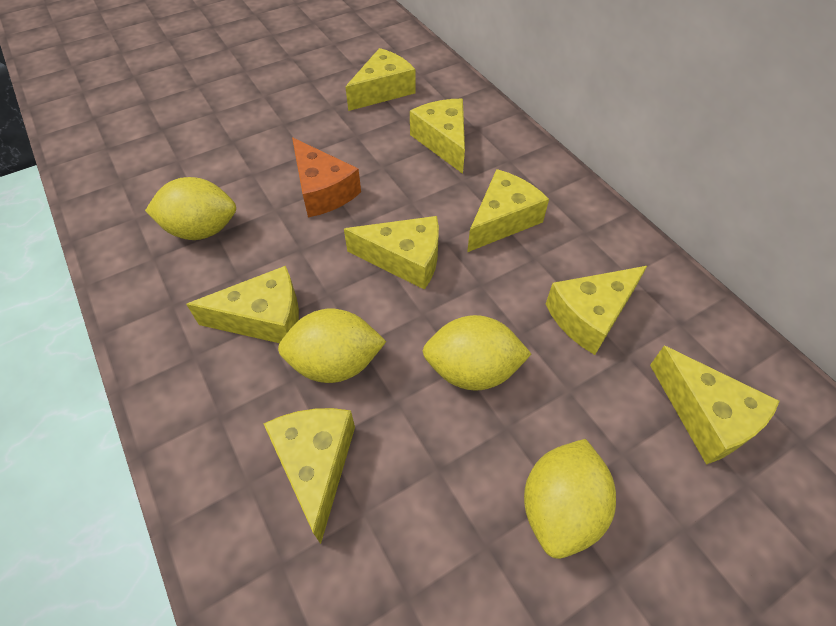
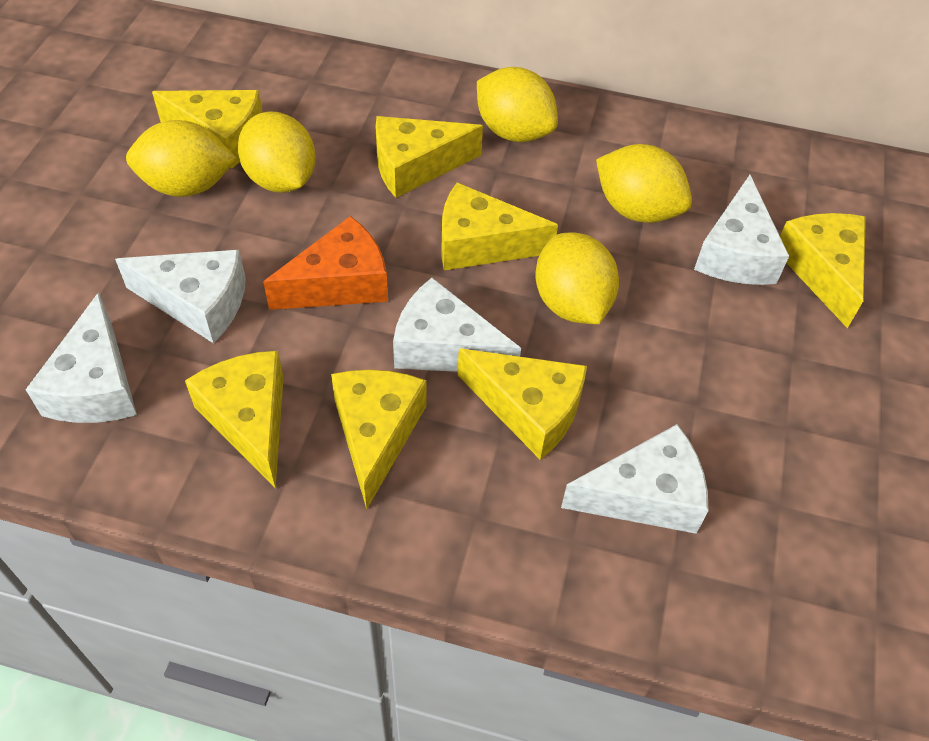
white cheese: none = 0 -> [25,292,137,423] [115,250,246,343] [393,278,521,372] [561,424,708,534] [694,175,789,285] = 5
yellow cheese: [186,266,299,343] [264,408,355,544] [344,216,439,290] [346,48,416,111] [410,99,465,174] [467,169,549,252] [546,266,647,355] [650,346,780,465] = 8 -> [152,90,263,168] [185,351,284,488] [331,370,426,509] [376,116,483,198] [441,183,558,270] [458,348,587,460] [780,213,866,328] = 7
yellow lemon: [145,177,236,240] [278,309,387,383] [423,315,531,391] [524,439,616,559] = 4 -> [126,120,237,197] [238,112,316,193] [477,67,558,142] [536,232,619,324] [596,144,692,223] = 5

